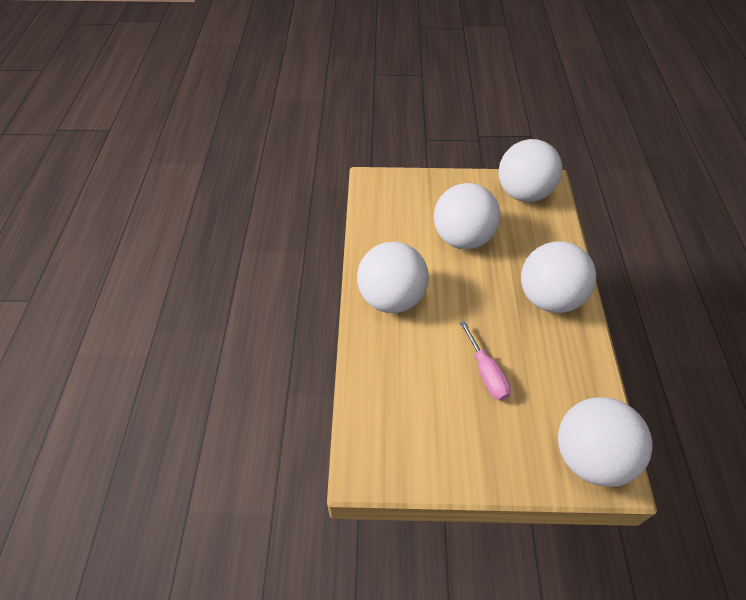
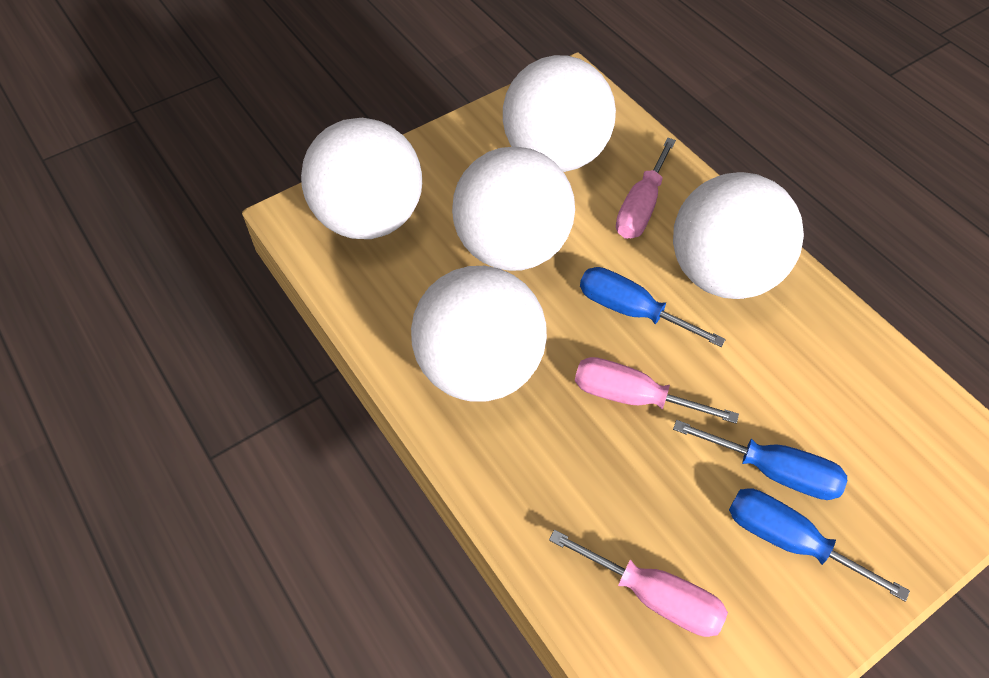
blue screwdriver: none = 0 -> [580,267,726,347] [673,420,847,500] [729,488,910,602] = 3
pink screwdriver: [460,321,511,401] = 1 -> [549,530,728,637] [575,357,739,424] [616,138,676,239] = 3

